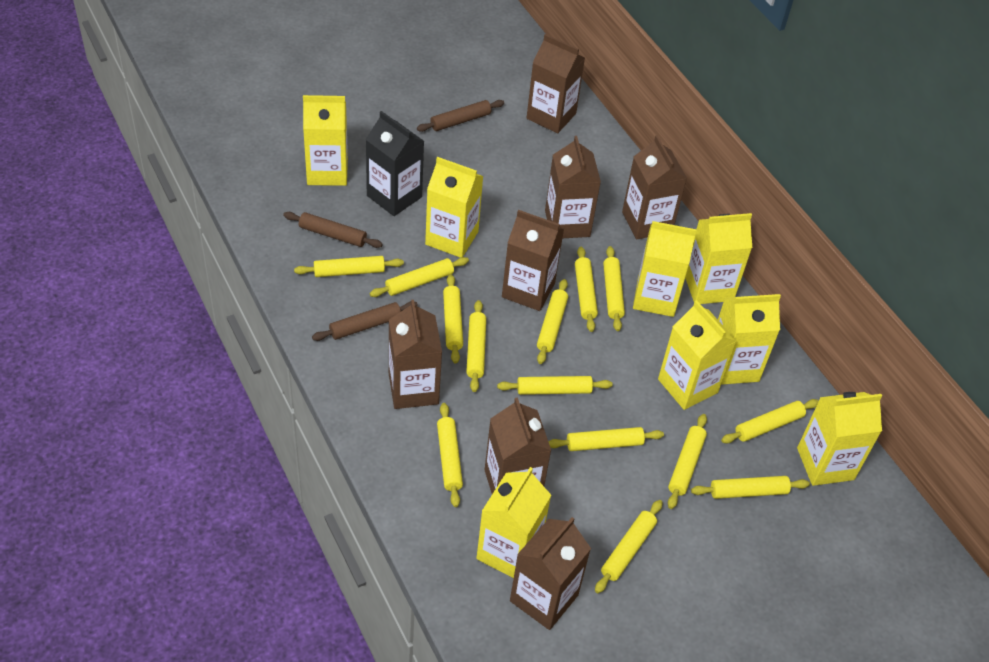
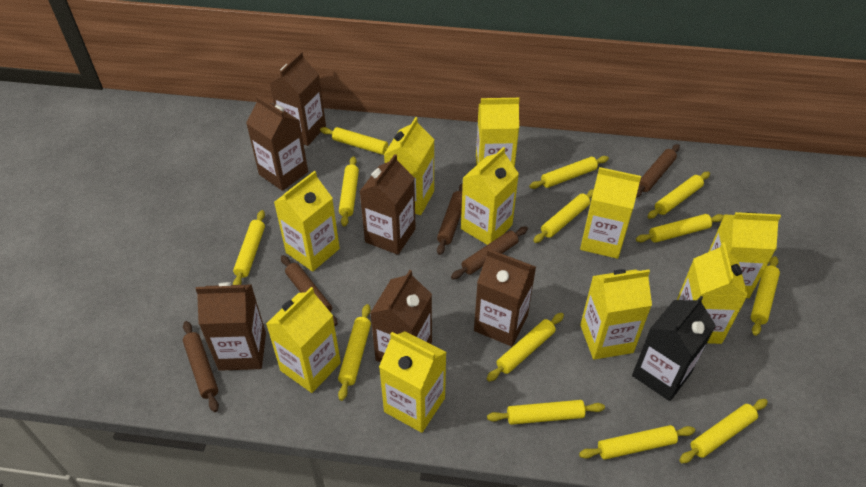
brown carton: [389,300,442,409] [485,397,551,494] [502,210,564,311] [510,517,591,630] [527,34,585,133] [545,136,601,238] [622,135,687,240] = 7 -> [196,282,266,371] [246,96,308,191] [270,52,326,146] [359,154,416,255] [370,270,432,362] [474,249,536,346] = 6
brown rolling pin: [283,212,383,248] [312,301,418,341] [417,100,504,132] = 3 -> [183,321,219,412] [281,255,338,326] [437,183,463,255] [451,226,528,279] [636,144,680,198] = 5
yellow carton: [303,95,348,186] [425,157,483,258] [476,467,551,578] [633,221,697,317] [658,300,737,410] [685,213,752,304] [718,294,781,385] [797,392,882,486] = 8 -> [266,287,341,393] [274,171,340,272] [379,331,447,433] [384,117,435,215] [461,147,519,245] [476,98,519,167] [580,167,641,259] [580,269,652,360] [677,242,748,344] [709,212,781,298] = 10
yellow rolling pin: [294,256,404,277] [370,257,469,297] [437,403,463,507] [443,274,463,364] [466,300,486,392] [497,376,612,395] [537,279,568,364] [548,427,664,451] [575,247,598,332] [595,500,662,593] [603,246,625,331] [668,414,707,509] [691,476,810,499] [721,399,819,444] = 14 -> [233,210,265,285] [320,127,388,155] [338,304,371,401] [339,156,359,227] [487,313,564,382] [487,400,605,425] [529,156,609,189] [533,189,594,243] [579,425,695,460] [636,214,724,243] [647,172,710,219] [679,399,768,463] [751,256,780,336] = 13

